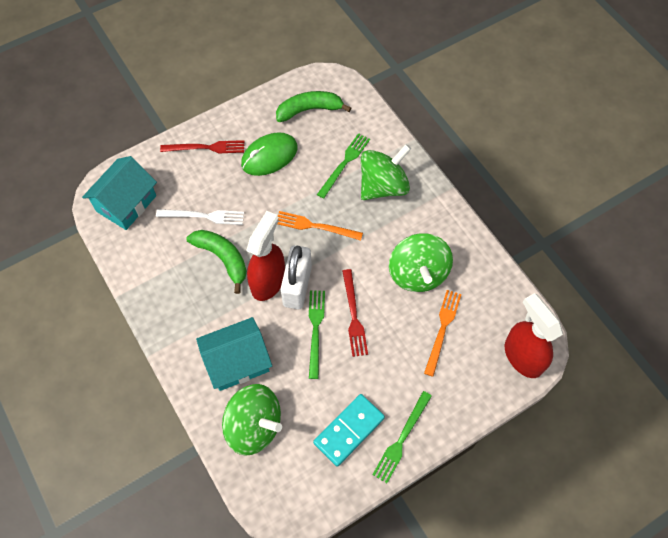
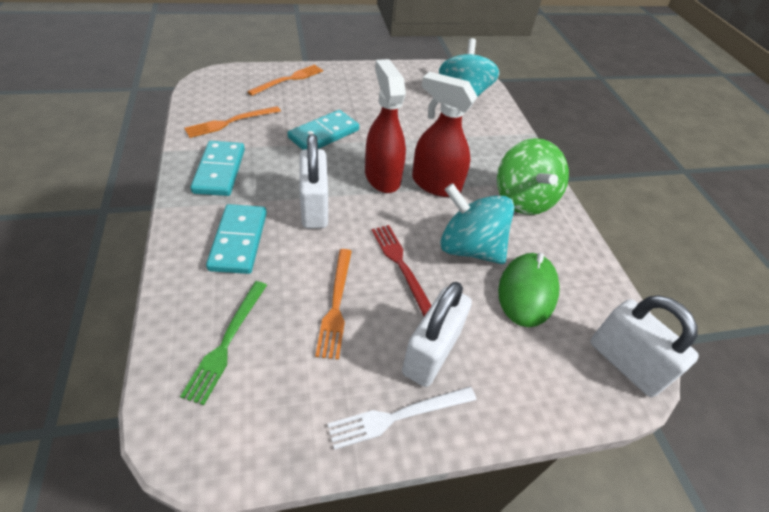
green banana: [186,230,247,294] [276,91,351,122] = 2 -> none = 0
green fork: [309,290,325,379] [317,133,370,199] [372,391,432,483] = 3 -> [180,281,267,405] = 1
green spinning top: [222,384,282,456] [361,144,411,200] [389,233,453,292] = 3 -> [497,138,569,215] = 1
orange fork: [277,211,363,240] [424,290,462,377] = 2 -> [184,106,281,138] [247,64,323,96] [315,249,352,360] = 3
red fork: [160,140,244,153] [342,269,368,357] = 2 -> [372,225,432,316] = 1
turquoise domino: [313,394,385,467] = 1 -> [190,141,245,196] [206,204,267,274] [288,110,359,150] = 3
turquoise house: [82,156,157,230] [196,317,272,391] = 2 -> none = 0
turquoise spinning top: none = 0 -> [439,38,499,97] [440,183,514,264] = 2
white padlock: [280,245,312,309] = 1 -> [300,134,328,228] [402,282,472,387] [590,295,699,397] = 3

